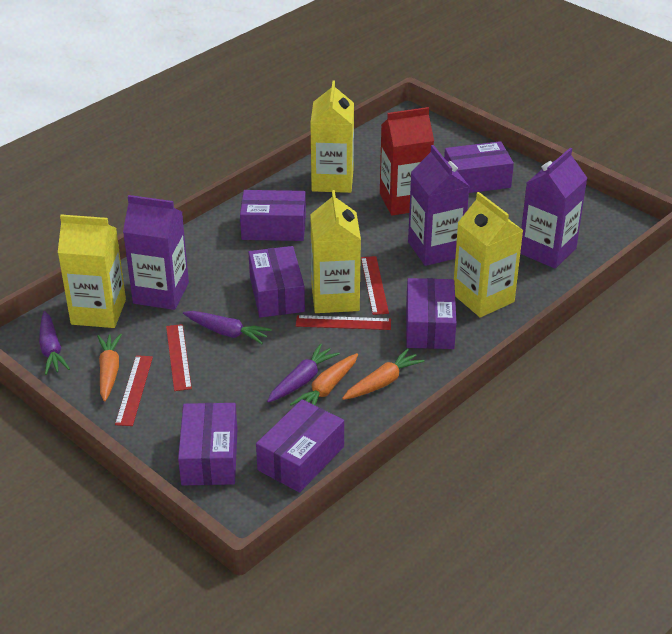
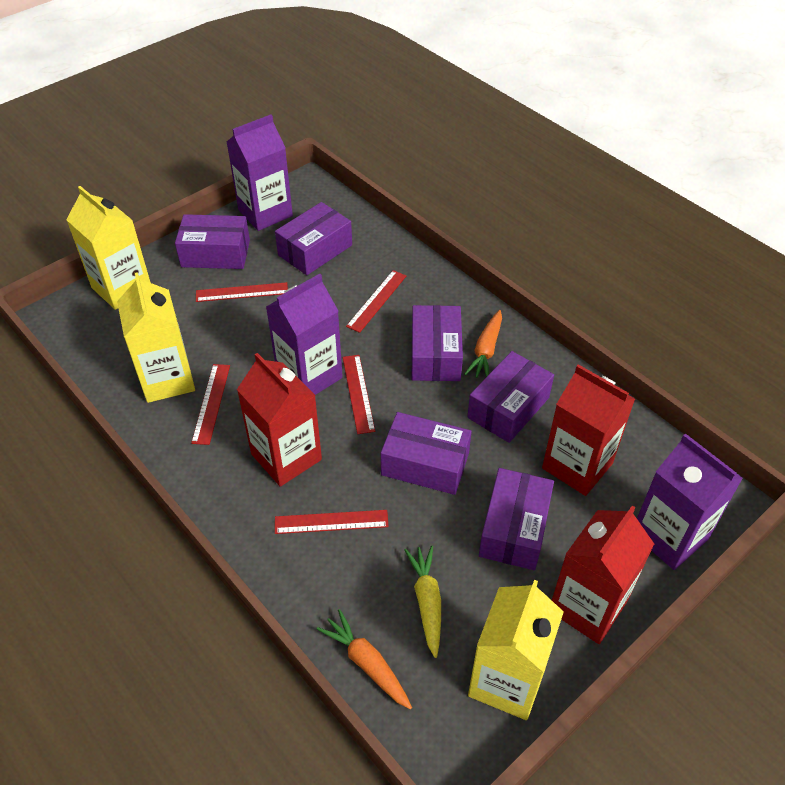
orange carrot: [97,334,122,402] [290,353,358,405] [342,348,424,400] = 3 -> [317,609,412,710] [465,310,502,378] = 2
purple carrot: [39,311,70,375] [183,311,272,344] [267,343,340,402] = 3 -> none = 0
red carton: [380,107,434,216] = 1 -> [237,353,322,487] [542,364,635,496] [552,506,654,644] = 3
red ruler: [115,355,153,426] [166,324,192,391] [296,315,391,330] [361,256,389,315] = 4 -> [191,364,230,445] [196,282,288,302] [275,510,389,534] [343,355,375,434] [346,270,406,333] = 5
yellow carrot: none = 0 -> [404,545,441,658] = 1
yellow carton: [58,215,126,328] [310,80,354,193] [310,190,361,313] [454,192,523,318] = 4 -> [66,186,151,310] [117,272,195,403] [468,580,564,720] = 3

